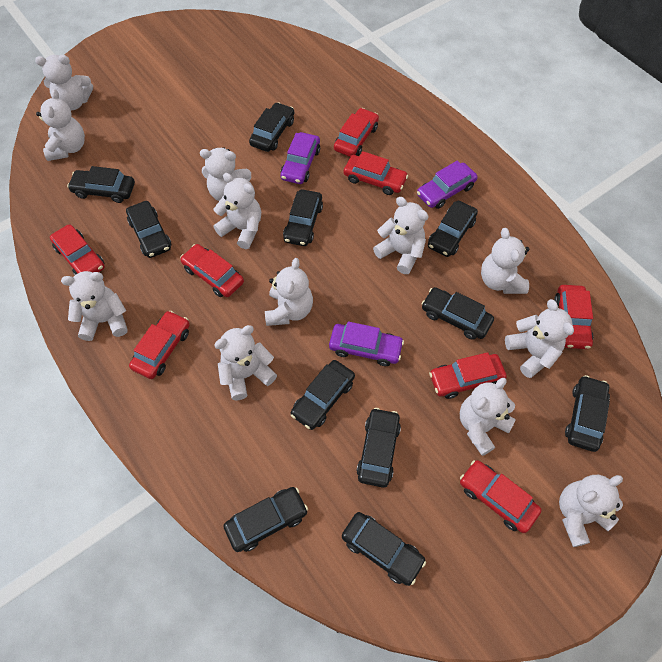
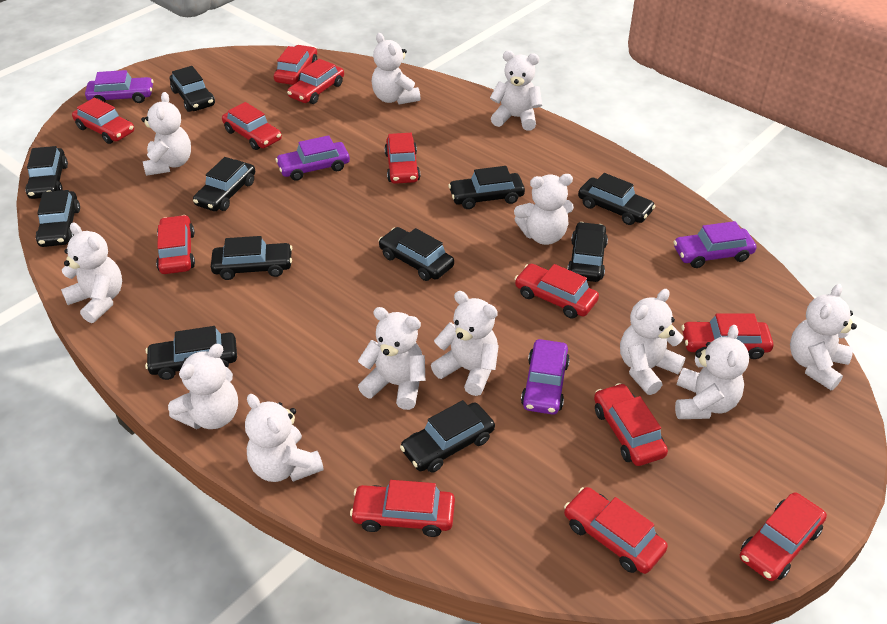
purple car: [280,132,320,184] [329,321,404,366] [417,161,478,209] = 3 -> [85,70,153,103] [275,135,350,181] [521,339,570,415] [673,221,756,268] = 4
red car: [50,224,105,275] [129,311,190,379] [180,244,244,297] [334,108,379,157] [344,151,408,195] [429,352,507,399] [460,460,541,533] [554,285,593,349] = 8 -> [72,97,134,144] [156,215,195,274] [222,102,282,150] [274,45,317,85] [287,59,344,104] [350,480,455,537] [384,133,420,184] [515,264,599,319] [564,487,668,574] [594,383,668,466] [682,313,773,359] [740,492,827,581] = 12

